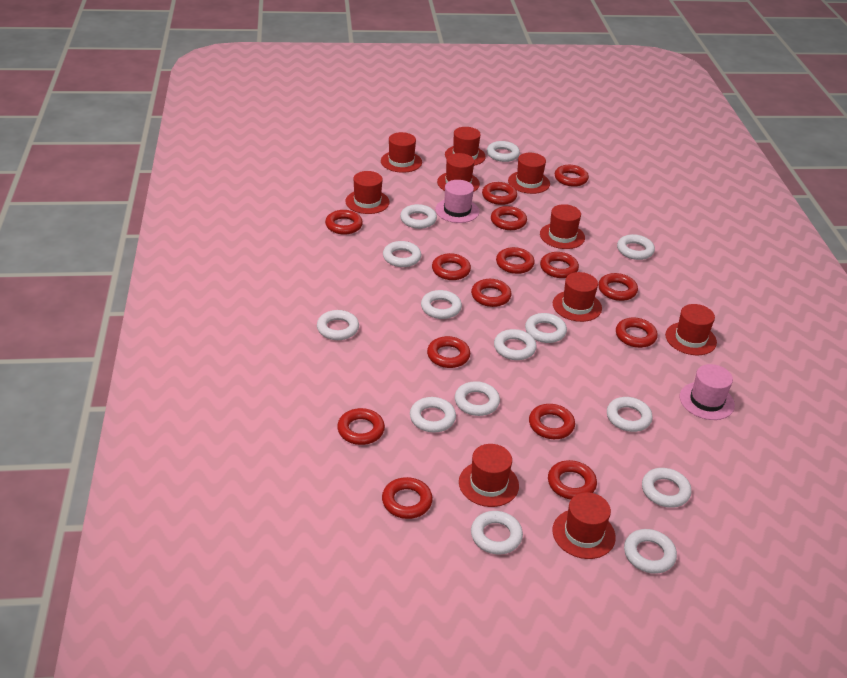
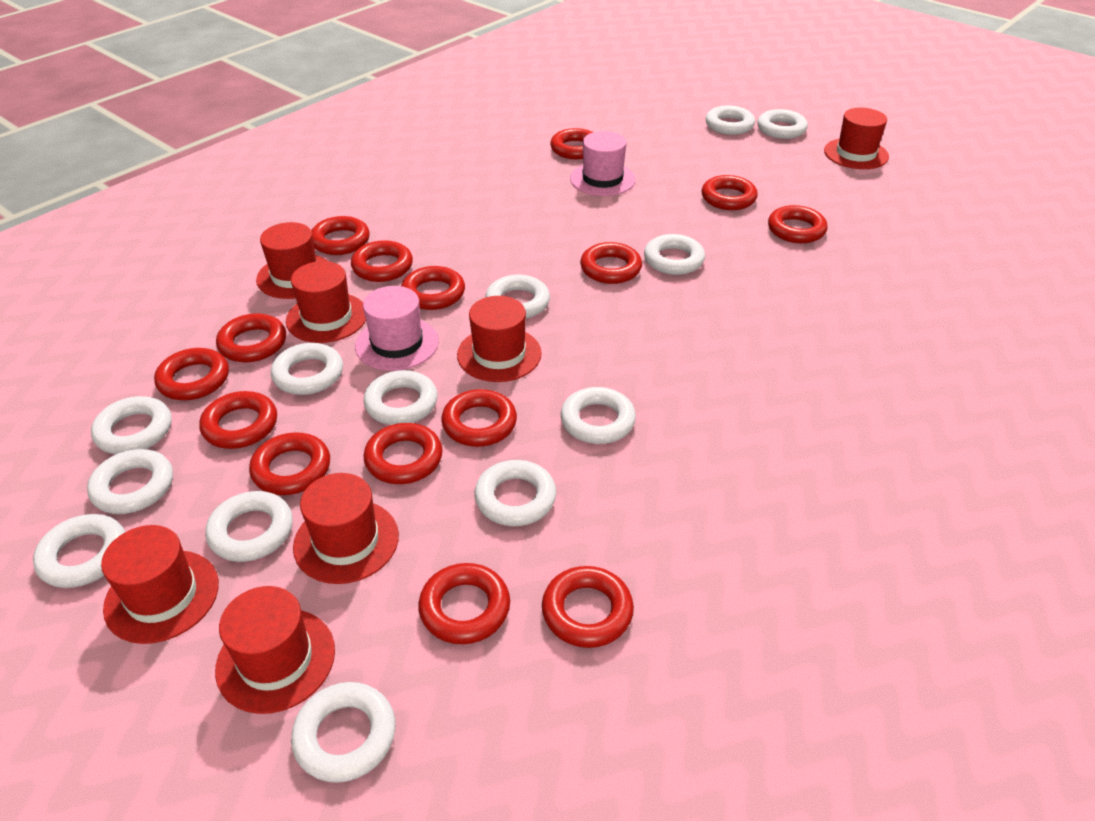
red hat: [345,171,390,214] [381,132,422,173] [437,153,480,192] [445,127,486,166] [459,444,519,507] [508,153,550,194] [540,204,585,249] [552,492,616,559] [553,272,602,322] [665,304,717,355] = 10 -> [101,525,219,644] [215,586,335,714] [256,222,328,299] [286,261,366,343] [293,473,399,584] [457,296,542,382] [824,108,889,169] = 7
white ring: [317,310,359,340] [383,241,421,267] [400,204,437,229] [410,397,456,432] [421,290,462,319] [455,381,500,416] [471,511,523,554] [487,141,520,162] [494,329,537,360] [525,313,567,343] [607,397,653,432] [617,234,655,260] [624,529,677,574] [642,468,691,508] = 14 -> [33,514,125,588] [87,449,173,514] [91,396,172,454] [205,491,293,562] [271,343,343,395] [291,682,395,783] [364,370,438,425] [474,460,556,526] [485,275,550,319] [561,387,636,444] [644,234,705,275] [705,106,755,135] [757,109,808,139] = 13

